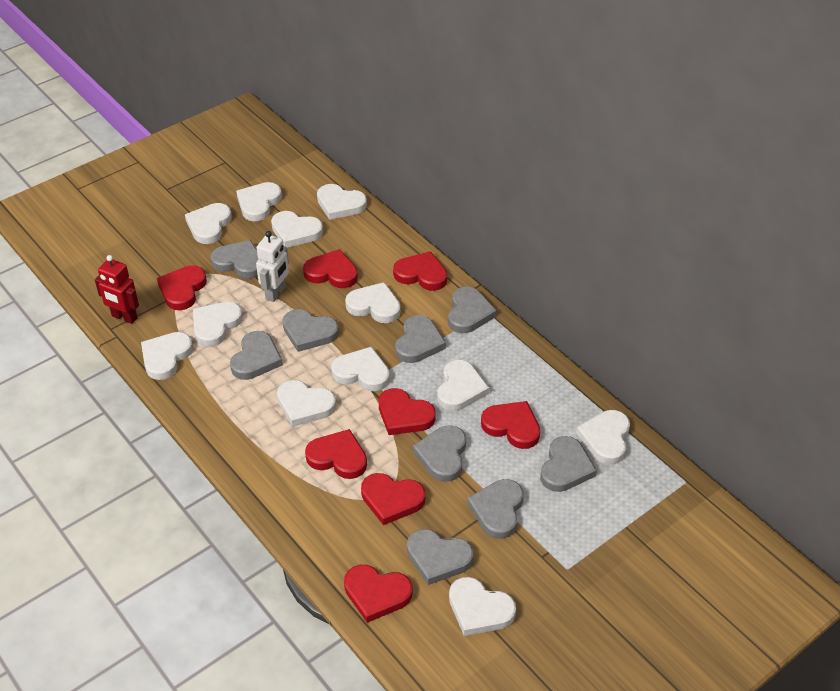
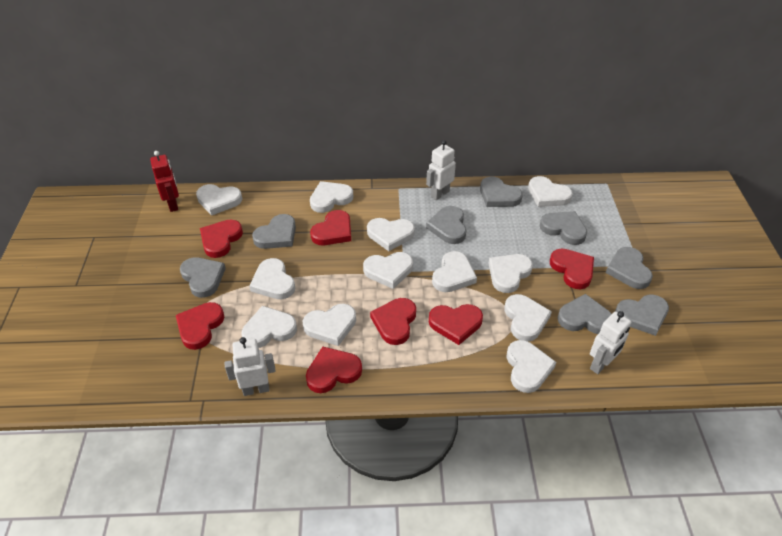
grey heart: [211,240,259,279] [230,331,283,380] [282,309,339,352] [395,315,446,363] [407,529,473,585] [413,425,466,482] [448,287,497,333] [467,479,524,539] [540,436,597,492] = 9 -> [180,257,226,298] [252,214,296,249] [426,206,466,244] [480,177,523,207] [540,211,587,245] [557,294,611,334] [605,247,653,289] [615,295,669,336] = 8
red heart: [157,265,207,310] [303,249,358,288] [305,429,367,479] [344,565,412,623] [361,473,425,525] [378,388,436,435] [393,251,447,291] [481,401,540,449] = 8 -> [176,302,224,350] [200,219,243,258] [306,347,362,393] [310,210,351,245] [370,298,416,345] [429,304,483,345] [550,249,594,289] = 7
white robot: [256,231,289,302] = 1 -> [224,337,276,396] [426,140,456,200] [590,311,631,374] = 3

